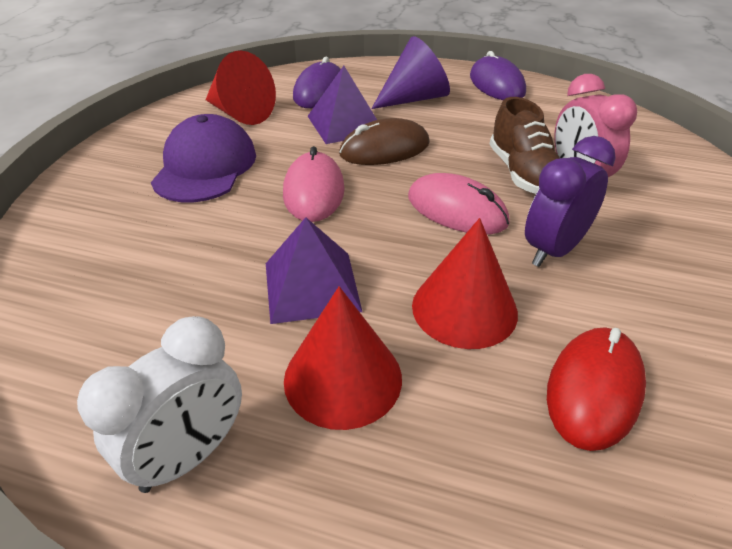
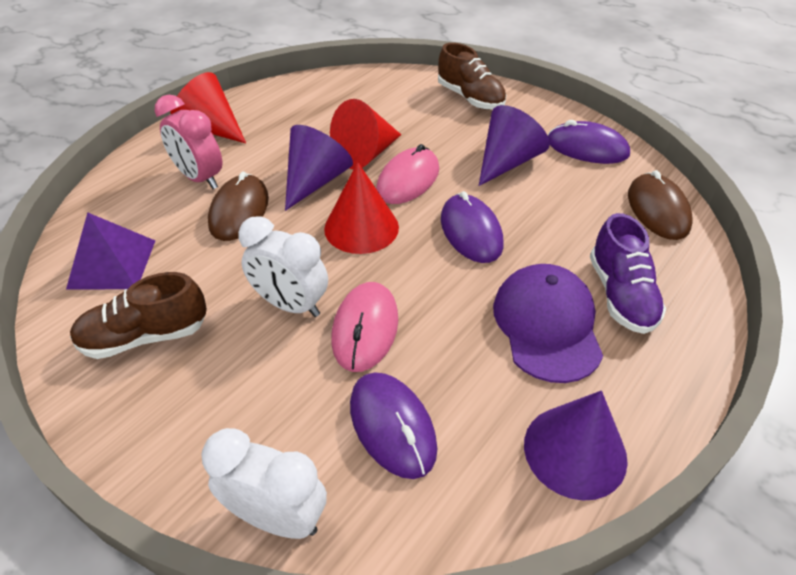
brown mouse: [339,118,430,165] = 1 -> [208,171,269,241] [628,170,693,240] = 2
brown shoe: [490,97,560,194] = 1 -> [70,272,207,359] [438,43,506,110] = 2
purple clock: [525,136,616,267] = 1 -> none = 0
purple cone: [371,36,450,109] = 1 -> [285,125,353,211] [479,105,550,186] [524,390,628,501] = 3
purple mouse: [293,57,341,108] [470,51,526,100] = 2 -> [350,373,437,479] [441,191,503,263] [548,120,630,164] = 3
purple pyramid: [266,217,362,324] [308,66,377,144] = 2 -> [66,212,155,290] = 1
purple shoe: none = 0 -> [590,213,666,334] = 1
red mouse: [547,327,646,451] = 1 -> none = 0
white clock: [77,316,242,493] = 1 -> [201,428,327,539] [238,216,328,317] = 2

